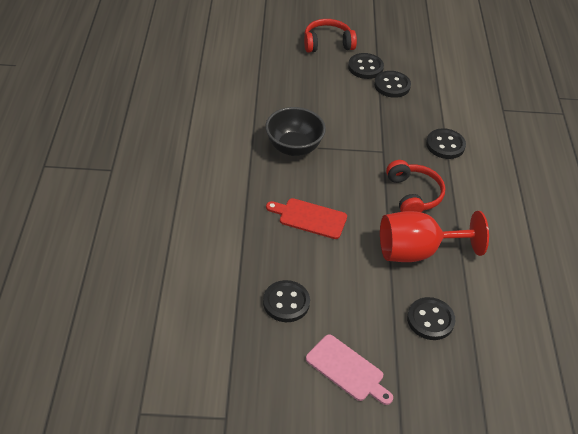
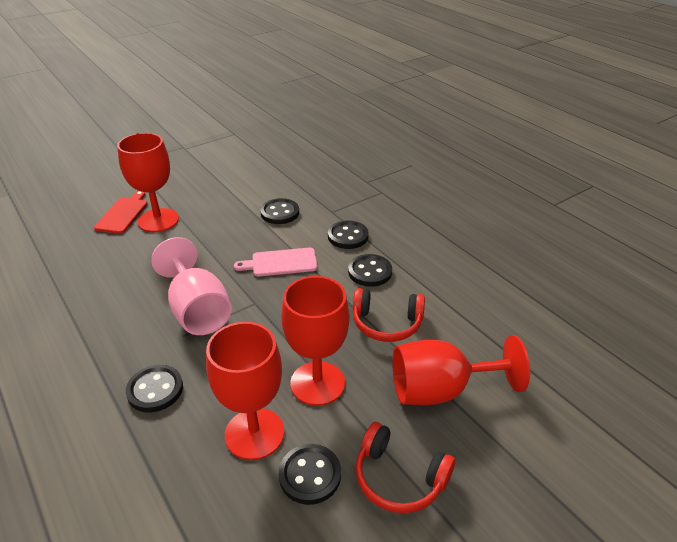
black bowl: [265,107,326,156] = 1 -> none = 0
pink goblet: none = 0 -> [151,237,232,335] = 1
red goblet: [380,211,489,262] = 1 -> [117,133,179,232] [206,322,284,460] [282,276,349,406] [392,335,530,405] = 4

